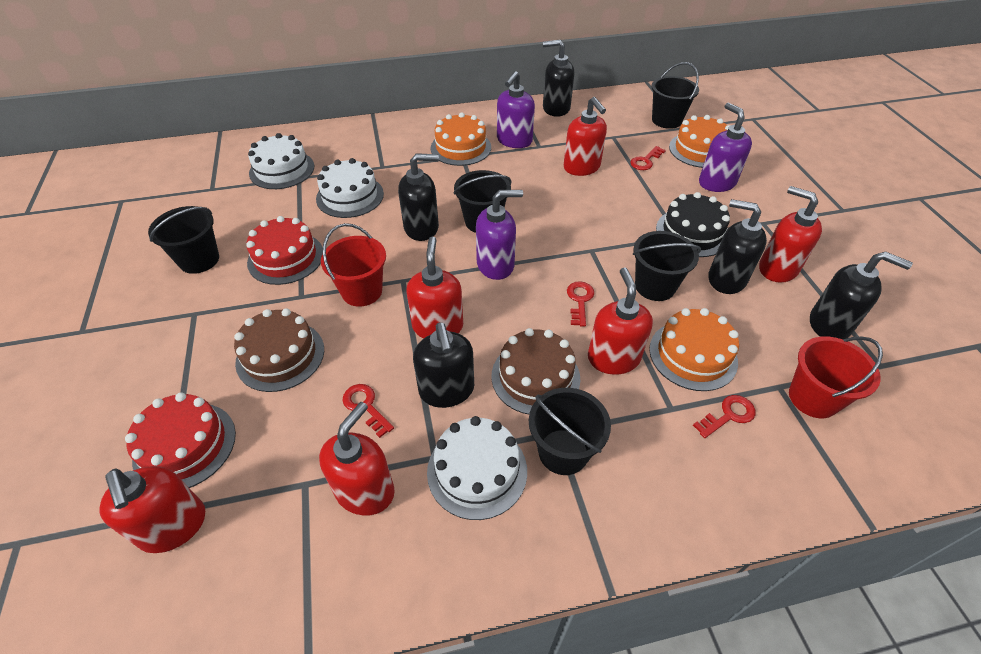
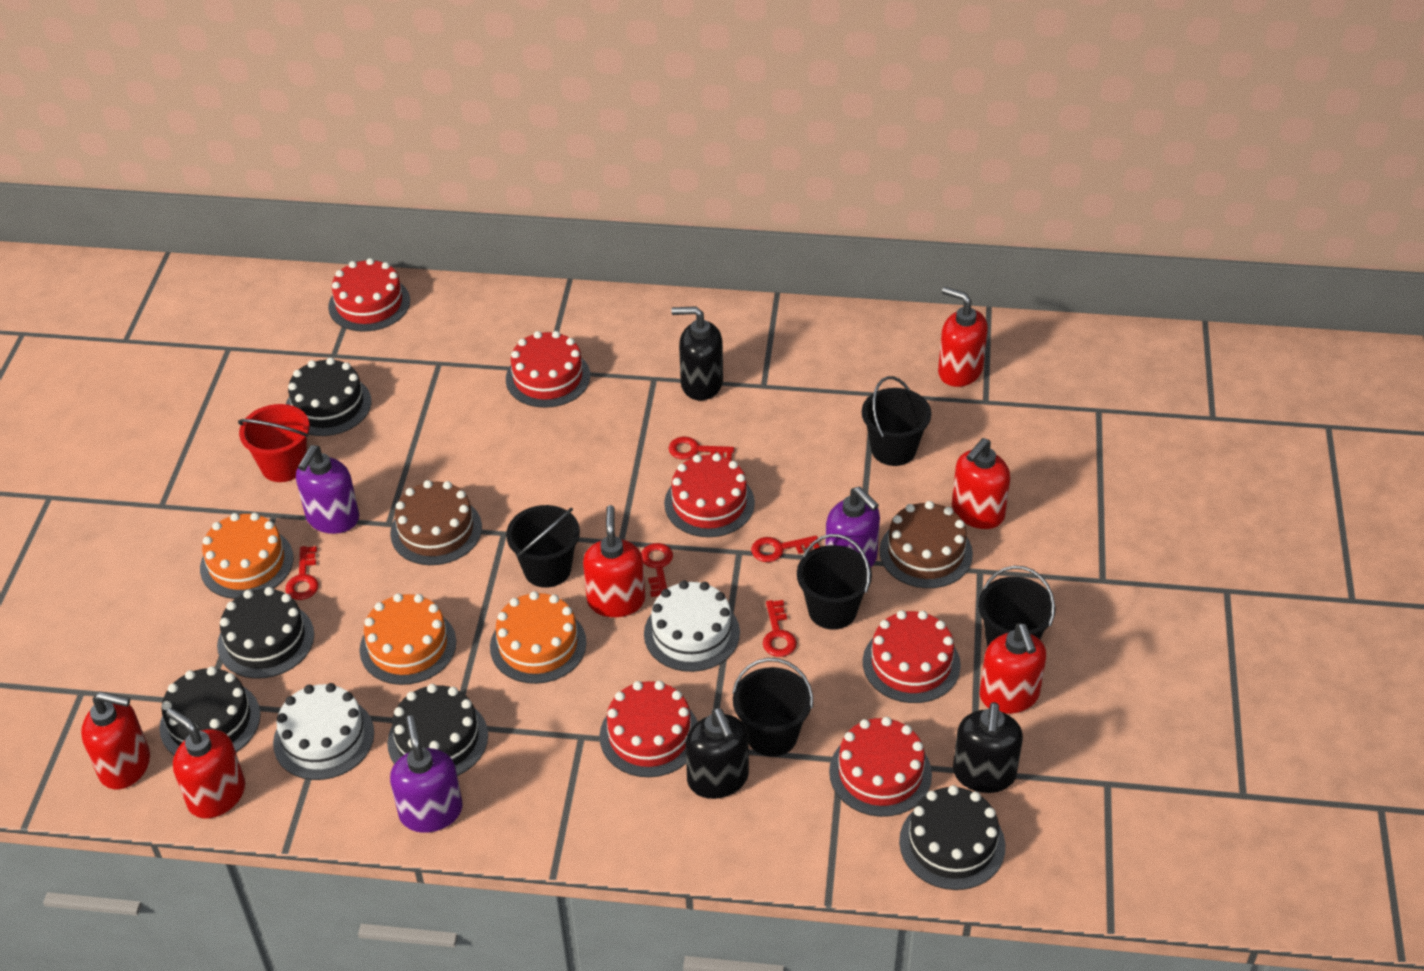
black cake: [656,192,730,257] = 1 -> [159,666,261,755] [217,587,314,679] [286,357,372,436] [387,684,488,776] [899,785,1005,890] = 5
black soap dispenser: [398,153,439,241] [413,322,474,408] [543,40,574,117] [709,199,767,294] [810,251,913,339] = 5 -> [671,306,723,400] [685,708,749,799] [953,702,1023,793] = 3
red bucket: [321,223,386,307] [789,336,883,418] = 2 -> [238,404,310,482] = 1
red cake: [125,392,236,488] [246,216,323,285] = 2 -> [328,258,410,332] [506,331,590,408] [599,681,698,777] [664,453,755,537] [829,717,932,817] [863,610,961,703] = 6
red key: [343,384,394,438] [567,281,594,327] [630,146,666,170] [693,395,756,438] = 4 -> [286,546,318,600] [641,543,673,597] [669,437,734,460] [751,536,820,562] [763,600,797,657] = 5
white cake: [248,133,314,189] [316,158,384,218] [427,416,527,520] = 3 -> [273,683,374,780] [644,580,740,672] = 2

